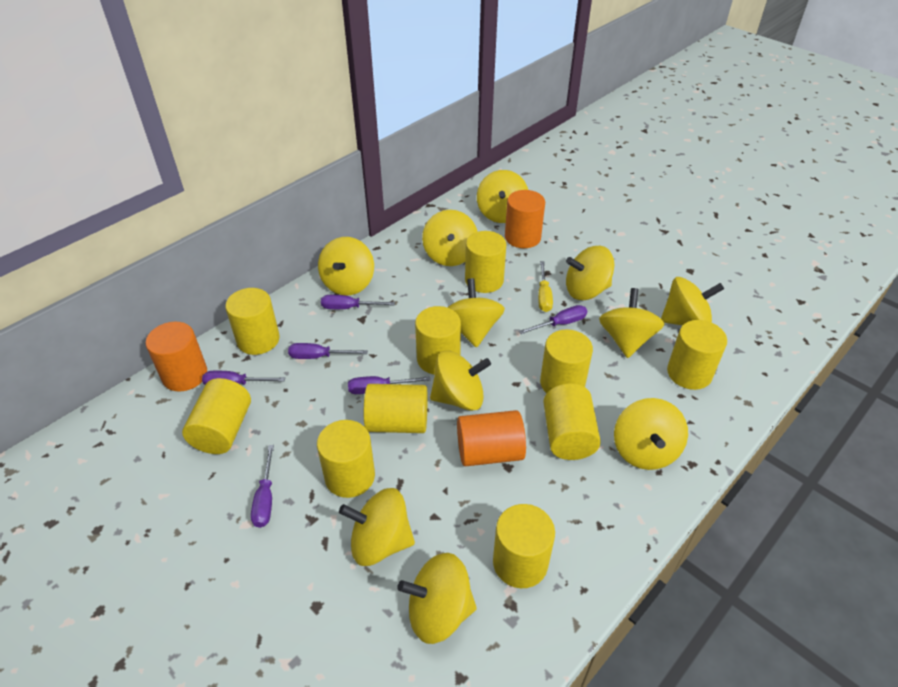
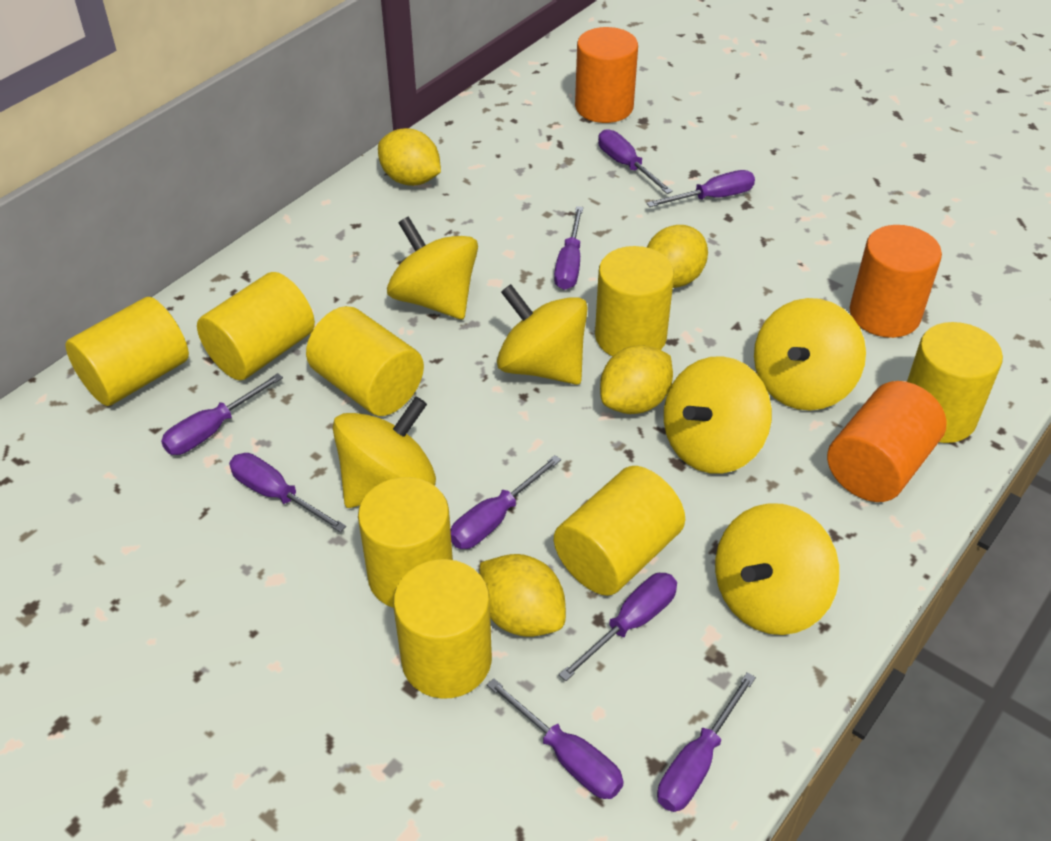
purple screwdriver: [202,371,285,385] [251,445,274,528] [288,343,368,359] [321,295,395,309] [348,376,430,394] [519,305,587,334] = 6 -> [161,373,283,455] [229,453,346,532] [451,455,561,549] [487,678,624,799] [554,206,583,290] [559,573,677,681] [598,129,673,194] [647,170,755,207] [657,672,756,812] = 9
yellow cylinder: [182,378,251,454] [225,288,280,355] [317,420,375,498] [364,384,427,433] [415,306,461,375] [465,231,506,293] [493,504,555,588] [540,329,593,393] [543,384,601,460] [667,320,727,390] = 10 -> [65,297,189,406] [197,272,315,380] [306,306,424,416] [358,477,453,608] [393,559,492,699] [554,466,685,596] [595,246,674,356] [907,322,1003,443] = 8
yellow lemon: none = 0 -> [378,128,441,186] [480,554,566,637] [600,345,673,414] [647,225,708,288] = 4
yellow screwdriver: [538,261,553,312] = 1 -> none = 0
yellow spinning top: [318,237,374,295] [339,488,415,566] [397,553,477,644] [422,210,478,266] [430,351,491,411] [447,278,505,348] [477,170,528,223] [566,246,614,300] [599,288,664,358] [614,398,688,470] [661,277,724,325] = 11 -> [333,396,436,508] [387,216,478,319] [497,284,588,385] [664,356,772,474] [715,503,839,635] [754,298,866,410] = 6

